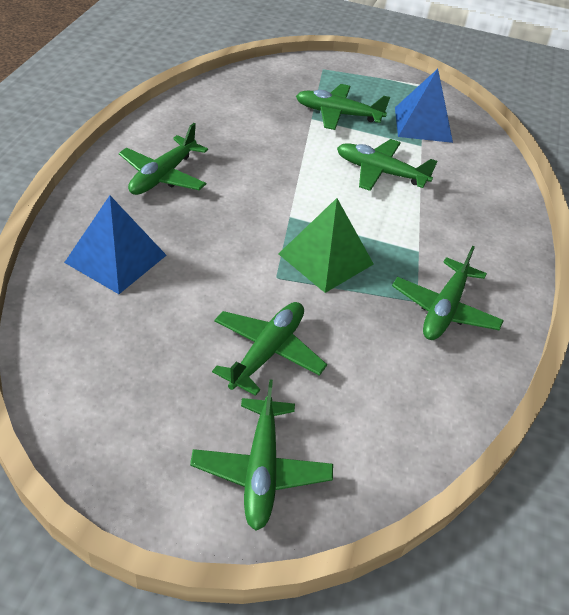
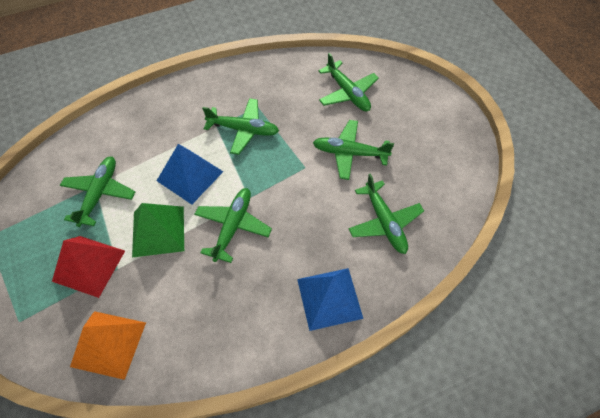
orange pyramid: none = 0 -> [70,311,146,380] = 1
red pyramid: none = 0 -> [52,236,125,298] = 1

